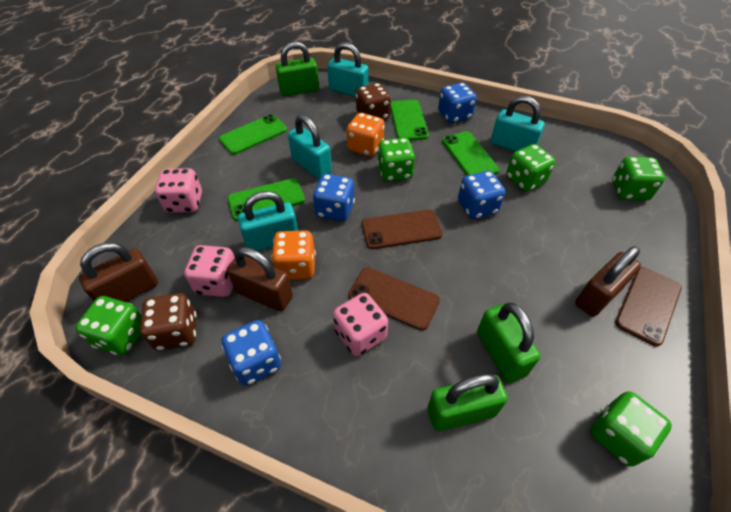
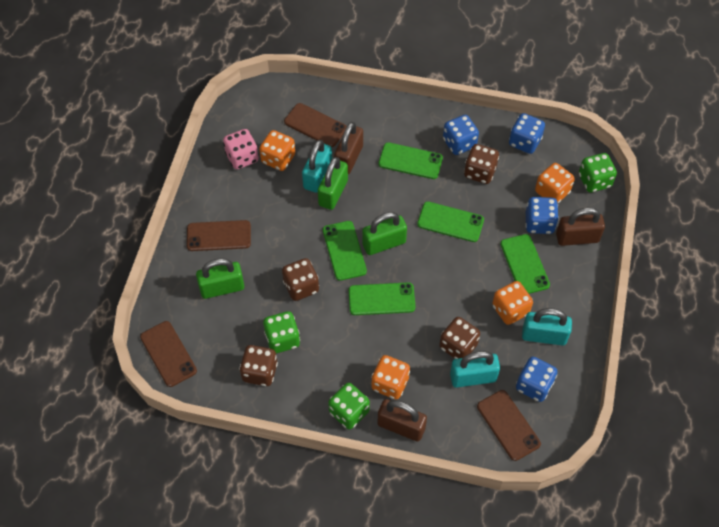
brown dice: [140,293,197,351] [356,83,391,120] = 2 -> [240,345,278,386] [282,258,319,301] [440,317,480,359] [464,144,499,184] = 4
brown phone: [348,268,440,331] [362,210,443,249] [615,267,682,347] = 3 -> [140,321,197,387] [187,220,251,251] [284,103,347,147] [477,390,541,461] = 4
green dice: [75,296,141,356] [377,138,415,182] [506,144,555,192] [590,391,672,467] [612,157,665,201] = 5 -> [263,311,300,353] [328,383,370,429] [579,153,617,192] = 3
green phone: [219,114,287,155] [228,178,305,221] [390,100,429,140] [442,131,500,176] = 4 -> [323,221,367,281] [349,282,415,315] [379,142,443,179] [417,201,484,242] [500,234,550,294] = 5
orange dice: [271,230,316,280] [347,113,385,157] = 2 -> [259,130,295,171] [371,355,410,399] [492,281,533,325] [535,163,575,203] = 4
pink dice: [155,168,202,213] [184,245,235,297] [333,293,388,356] = 3 -> [223,129,259,169] = 1
turquoise padlock: [238,191,298,251] [288,114,332,179] [327,42,368,97] [491,96,545,152] = 4 -> [302,140,332,193] [450,351,500,388] [522,308,572,346] = 3

